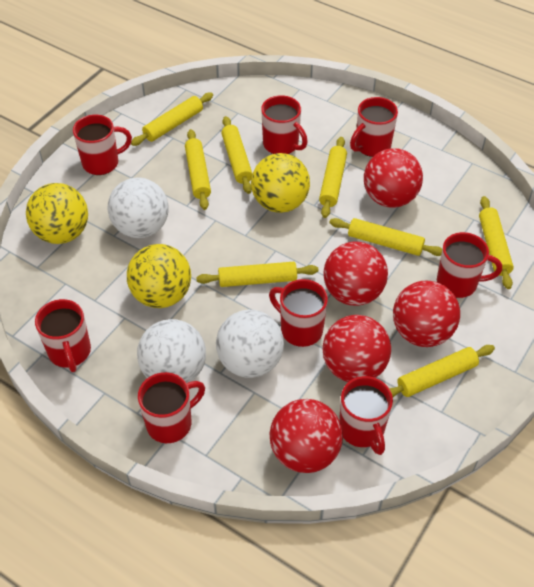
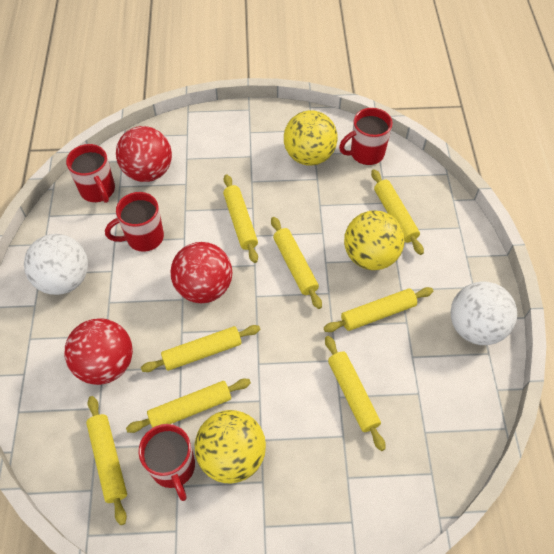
red ball: [270,399,343,473] [322,315,391,382] [323,242,388,306] [364,148,423,208] [393,281,460,347] = 5 -> [64,318,133,385] [116,126,172,182] [171,242,232,303] = 3
red mug: [35,299,91,372] [73,114,132,175] [138,372,205,443] [261,95,308,154] [269,279,328,347] [339,376,393,455] [350,97,398,157] [437,232,502,298] = 8 -> [66,144,115,203] [105,192,164,252] [139,424,195,501] [339,108,393,165] = 4
white ball: [108,177,169,238] [137,319,206,383] [216,310,284,378] = 3 -> [24,234,88,295] [451,282,517,345] = 2

